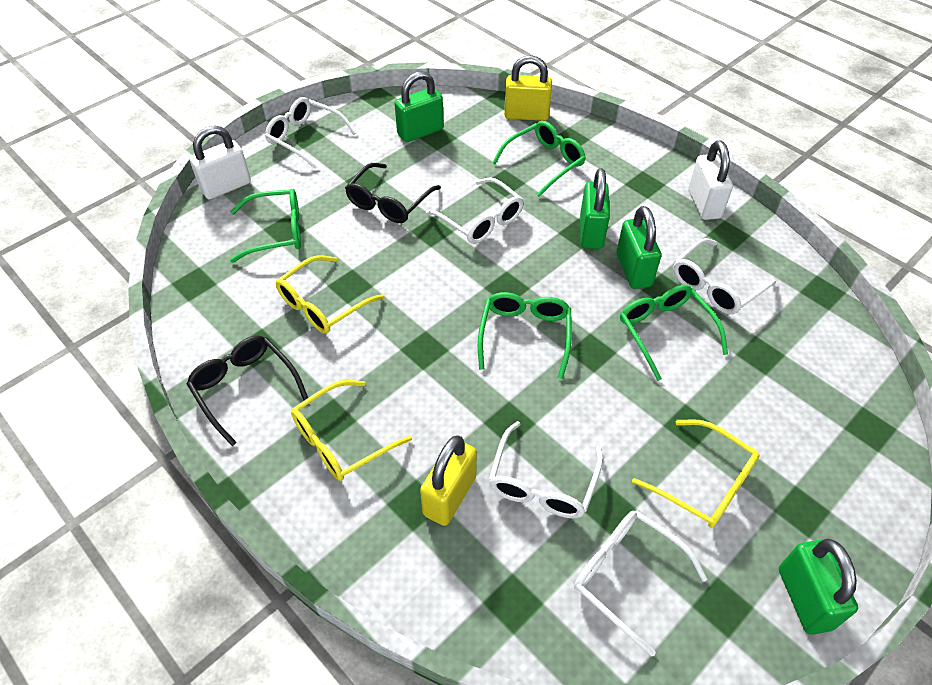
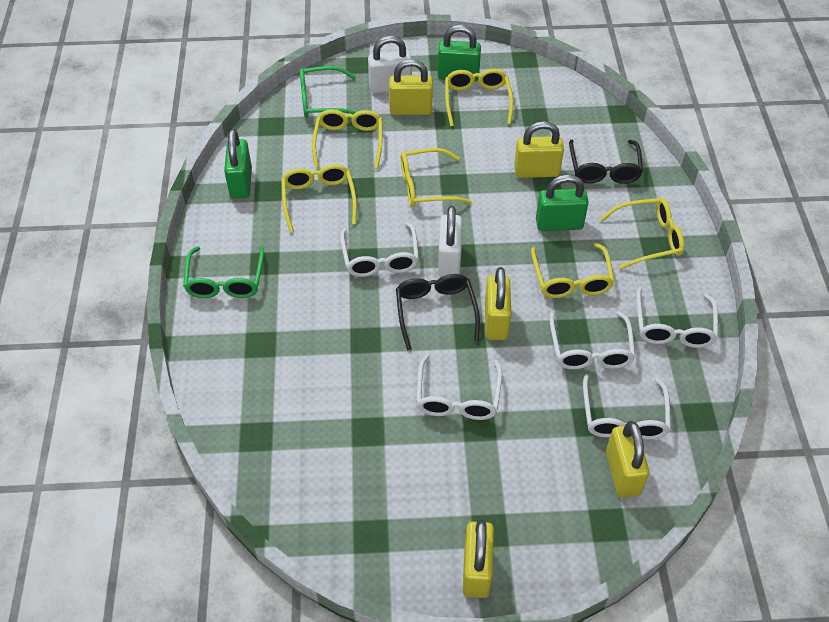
green glasses: [230,189,301,263] [478,292,572,379] [492,121,586,197] [620,285,728,381] = 4 -> [183,246,264,298] [300,66,356,118] = 2
green padlock: [395,71,444,142] [580,168,610,249] [617,206,661,289] [779,539,858,634] = 4 -> [224,129,252,199] [438,25,481,81] [536,174,589,231] = 3
yellow glasses: [276,255,385,334] [291,380,412,481] [632,419,760,528] = 3 -> [281,164,357,232] [312,109,383,169] [401,148,472,207] [445,69,513,126] [531,243,615,298] [600,198,684,269] = 6
yellow padlock: [420,436,477,526] [504,55,552,121] = 2 -> [389,59,433,115] [463,519,494,598] [485,267,511,340] [514,121,564,178] [606,421,649,498] = 5

